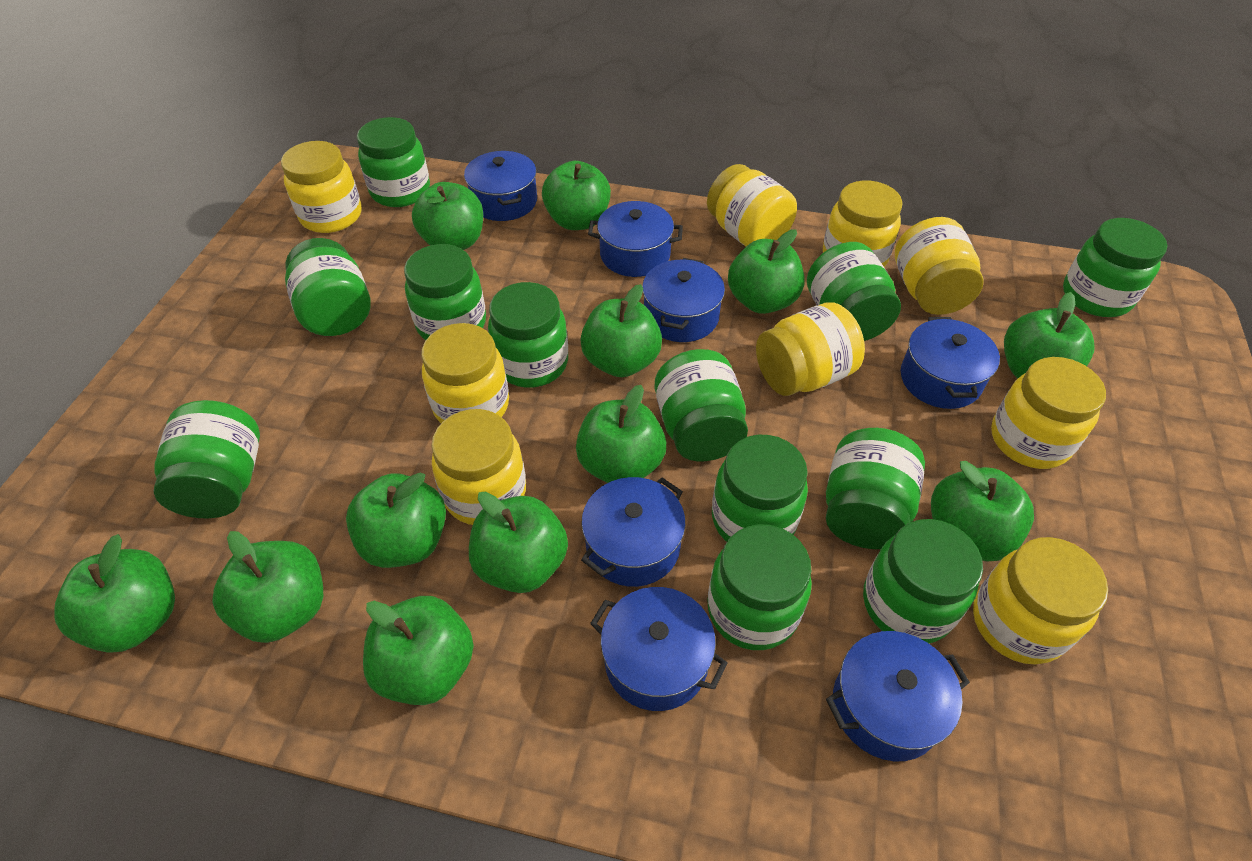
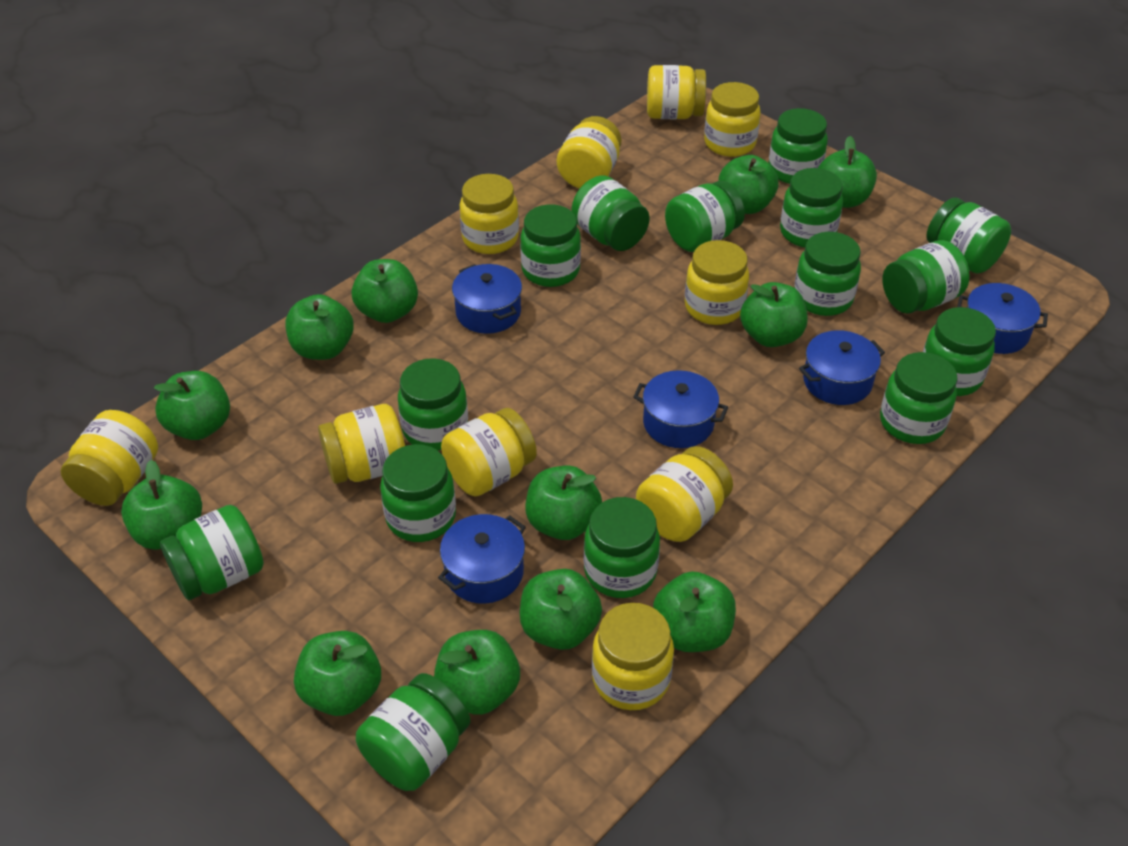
blue pot: [464,151,537,221] [581,477,686,587] [588,201,683,277] [590,587,728,711] [642,258,725,342] [826,631,970,761] [901,317,1000,409] = 7 -> [438,514,526,604] [452,264,522,334] [633,370,728,448] [799,330,885,405] [957,283,1048,354] = 5
green jar: [153,400,260,518] [285,238,371,336] [357,117,430,207] [404,244,486,340] [488,282,568,388] [654,349,748,461] [707,524,812,650] [712,435,808,542] [807,242,901,341] [826,428,925,549] [863,519,983,643] [1063,218,1167,317] = 12 -> [160,505,264,600] [356,673,471,791] [380,444,456,542] [398,358,468,450] [520,204,581,287] [571,175,650,251] [584,497,660,598] [665,181,745,252] [769,108,828,184] [780,168,843,248] [794,232,861,316] [880,352,958,444] [883,240,969,314] [923,307,996,396] [926,197,1011,274] = 15
yellow jar: [281,141,361,233] [421,323,509,423] [431,409,526,525] [707,164,797,246] [756,302,865,396] [823,180,902,267] [895,217,984,315] [973,537,1108,664] [991,357,1106,469] = 9 -> [61,410,158,506] [318,404,405,484] [441,408,537,497] [460,174,519,254] [557,116,621,189] [592,603,674,710] [636,446,733,542] [647,65,706,119] [685,240,749,325] [704,82,761,157] = 10

